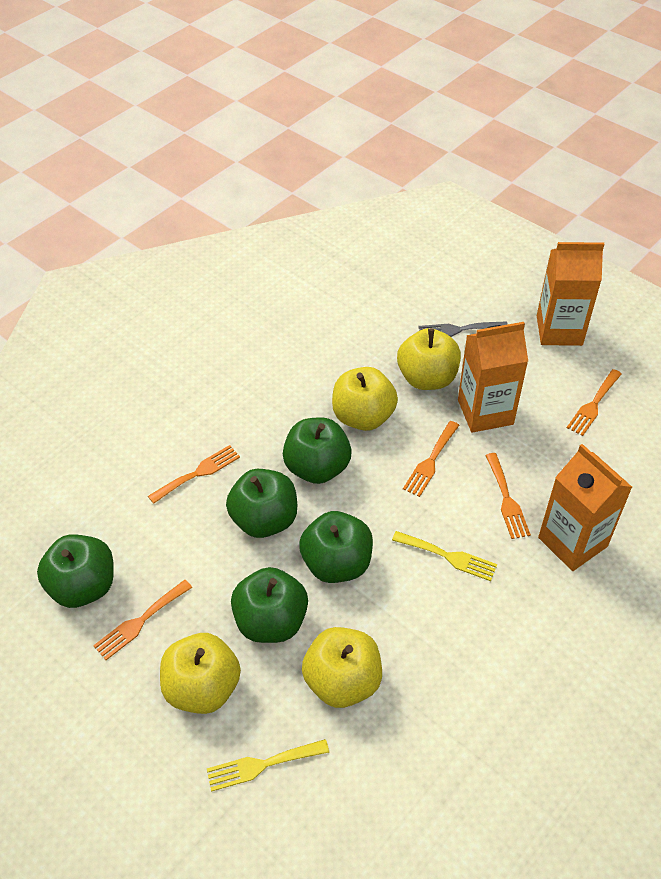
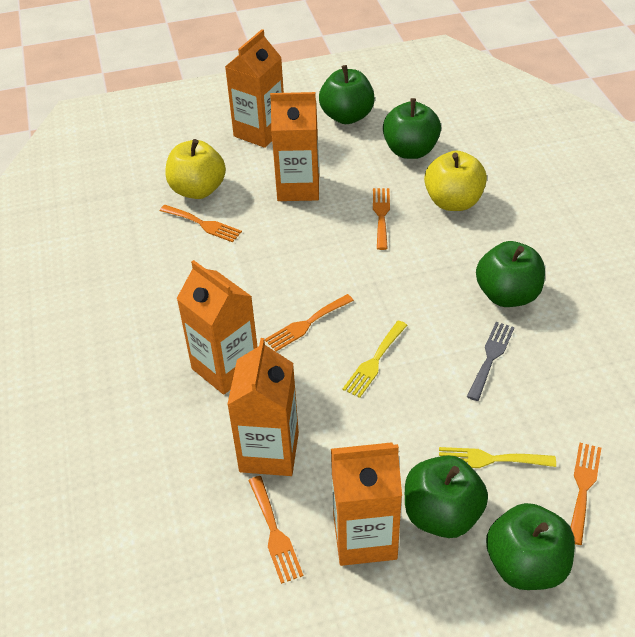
orange carton: [458,322,528,433] [537,242,604,346] [538,444,632,571] = 3 -> [177,260,258,395] [225,29,284,148] [227,338,299,476] [270,92,319,201] [331,442,402,566] = 5
yellow apple: [160,633,241,714] [302,627,382,708] [332,367,398,431] [397,328,461,390] = 4 -> [165,139,226,199] [424,151,487,211] = 2

